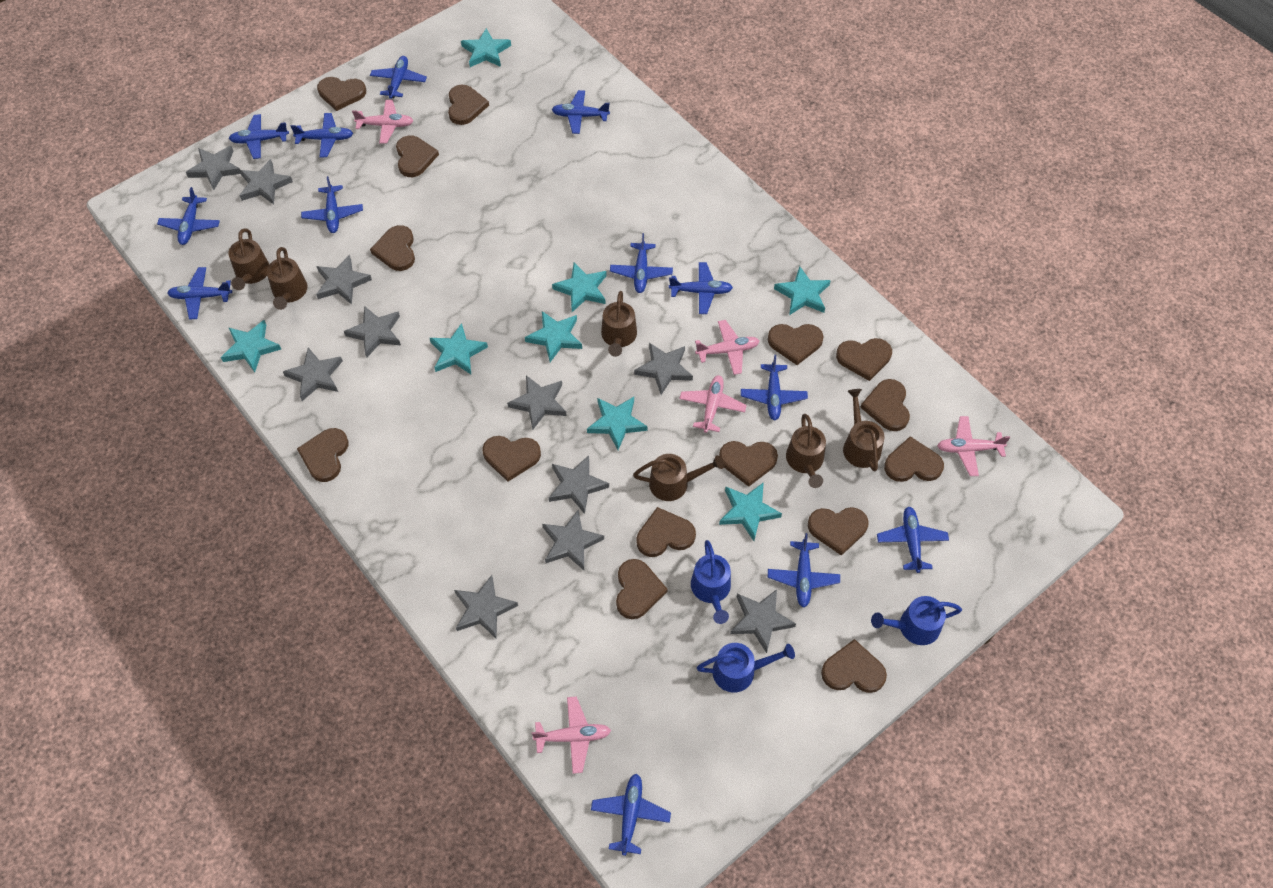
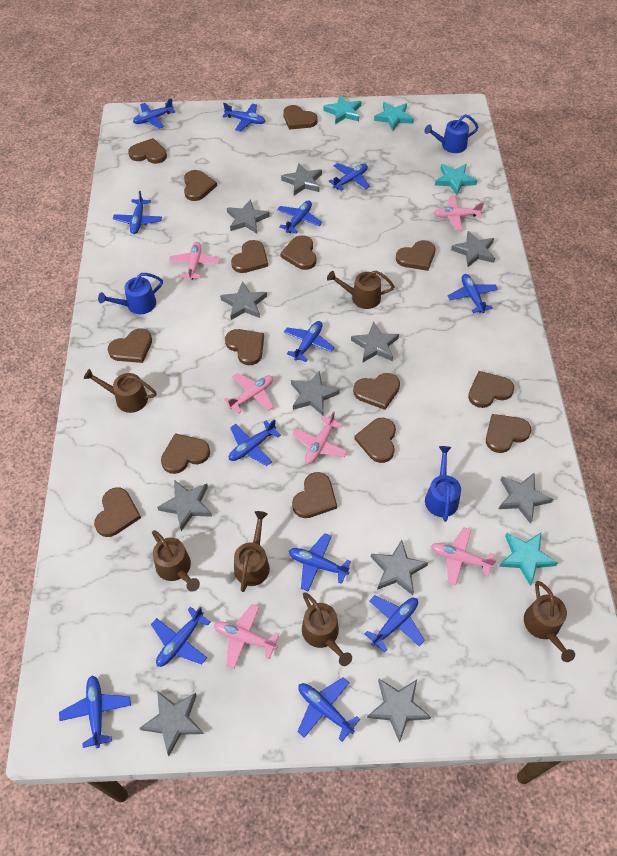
pink plane: [352,100,413,144] [532,696,611,774] [679,375,747,433] [695,320,759,375] [937,416,1010,476] = 5 -> [169,242,220,280] [214,604,279,669] [224,373,274,414] [292,411,348,464] [431,527,497,586] [434,196,484,230] = 6
turquoise star: [221,320,281,372] [430,323,488,374] [461,28,511,67] [525,311,582,362] [552,263,607,312] [587,397,647,450] [719,482,782,541] [774,266,831,315] = 8 -> [323,95,361,124] [374,102,414,131] [435,164,477,195] [499,533,557,586] = 4

